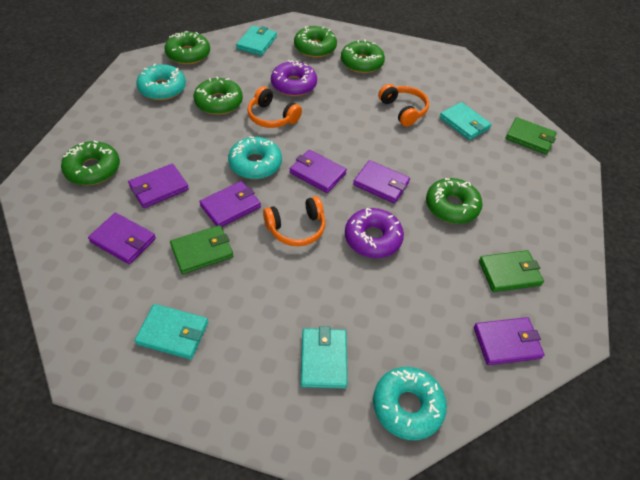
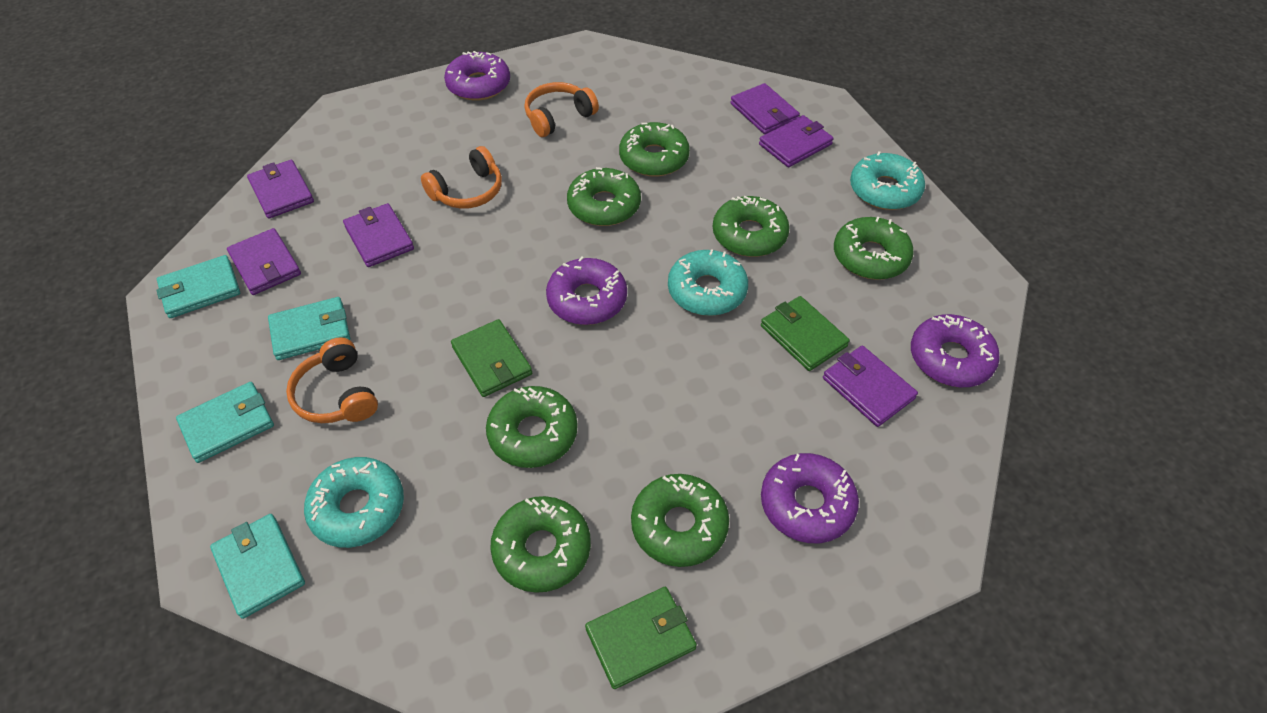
green donut: [61,140,120,185] [164,31,210,64] [193,77,243,115] [294,26,337,58] [341,40,385,73] [426,178,482,224] = 6 -> [486,386,578,468] [490,496,591,593] [567,167,641,226] [619,122,690,177] [631,474,729,567] [713,196,790,257] [834,217,914,280] = 7
purple donut: [271,60,317,96] [345,208,404,258] = 2 -> [444,51,510,101] [546,256,627,325] [761,453,859,543] [911,314,1000,387] = 4

